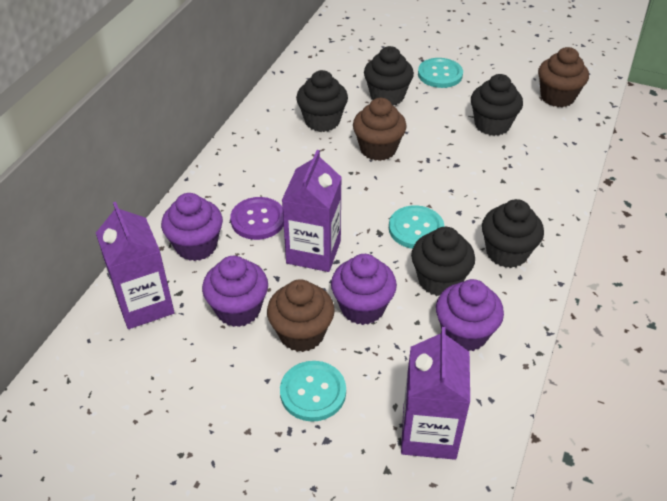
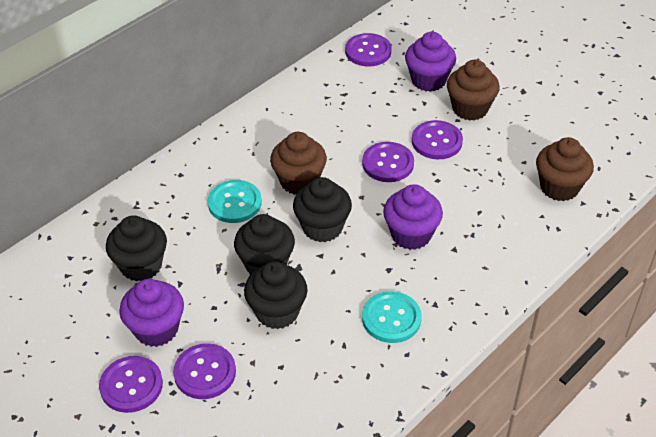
black cupcake: [296,70,348,132] [364,46,414,106] [411,227,475,296] [471,74,523,136] [482,199,544,268] = 5 -> [106,215,167,282] [234,214,295,275] [244,261,307,329] [293,177,352,242] = 4
purple button: [230,197,284,240] = 1 -> [99,356,163,413] [173,343,236,399] [345,33,392,67] [362,142,414,182] [412,120,463,159] = 5
purple carton: [96,202,175,329] [282,150,342,272] [401,327,470,460] = 3 -> none = 0
purple cupcake: [161,193,223,261] [202,256,268,327] [331,254,397,325] [436,279,504,351] = 4 -> [119,279,184,347] [383,184,443,250] [405,32,456,92] = 3
turquoise button: [280,361,346,422] [389,205,444,249] [418,58,463,88] = 3 -> [208,180,262,223] [362,291,422,343] = 2

